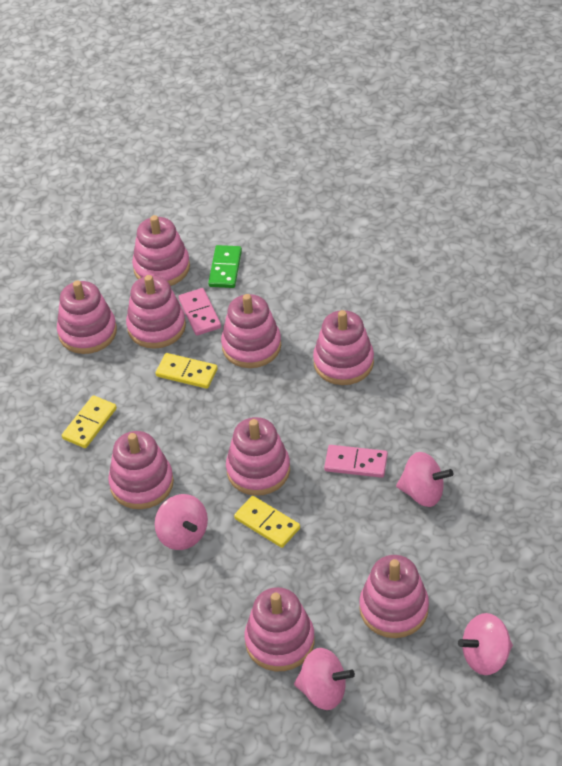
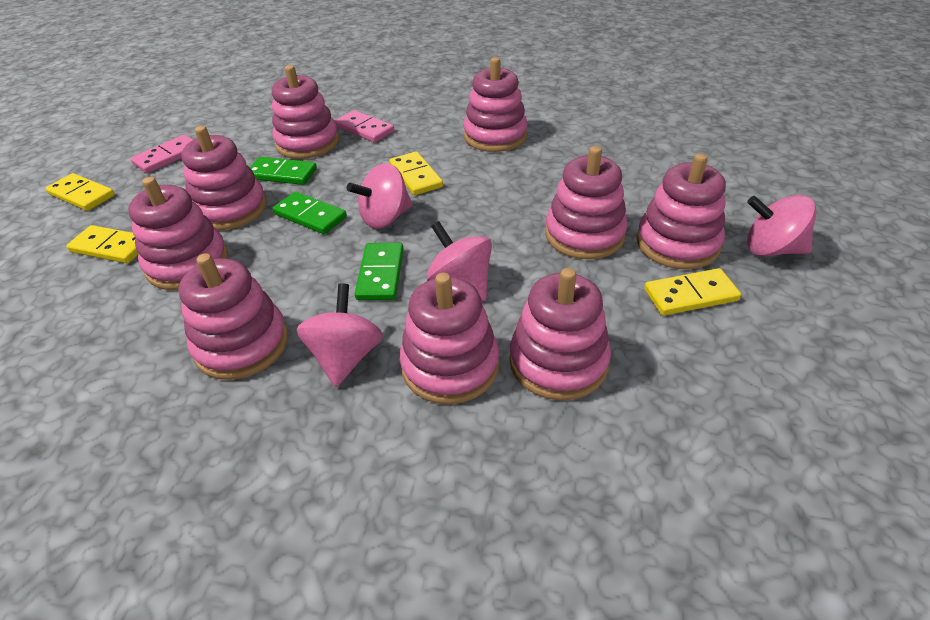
green domino: [208,245,242,288] = 1 -> [250,157,317,185] [272,192,347,234] [355,243,403,300] = 3
yellow domino: [62,395,117,448] [156,353,218,389] [234,496,300,548] = 3 -> [45,173,115,211] [66,225,138,263] [389,151,443,195] [644,268,741,316] = 4

